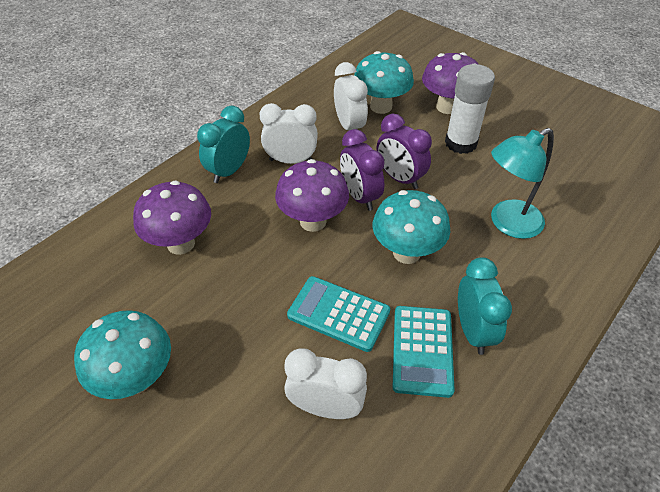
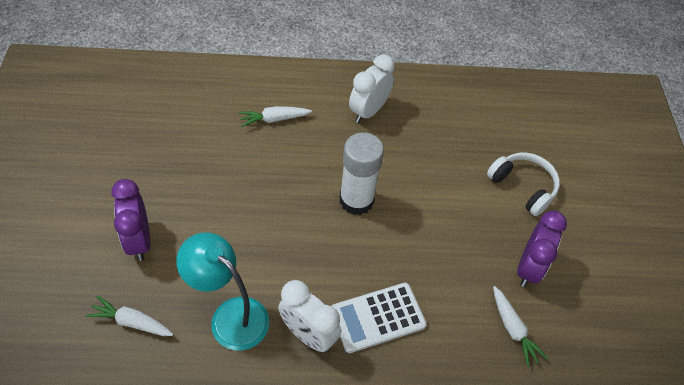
purple mushroom: [133,181,211,255] [275,159,349,232] [422,52,479,114] = 3 -> none = 0
turquoise calculator: [287,276,390,352] [392,306,454,398] = 2 -> none = 0
turquoise clock: [197,106,250,183] [458,257,512,355] = 2 -> none = 0
turquoise mushroom: [74,310,171,399] [354,51,414,114] [372,190,450,264] = 3 -> none = 0
white calculator: none = 0 -> [332,283,427,353] = 1
white carrot: none = 0 -> [86,296,174,336] [239,106,312,127] [493,286,548,367] = 3
white clock: [259,103,318,164] [284,348,367,419] [334,62,368,130] = 3 -> [278,280,341,352] [349,54,395,123] = 2
white headphones: none = 0 -> [487,153,560,216] = 1

